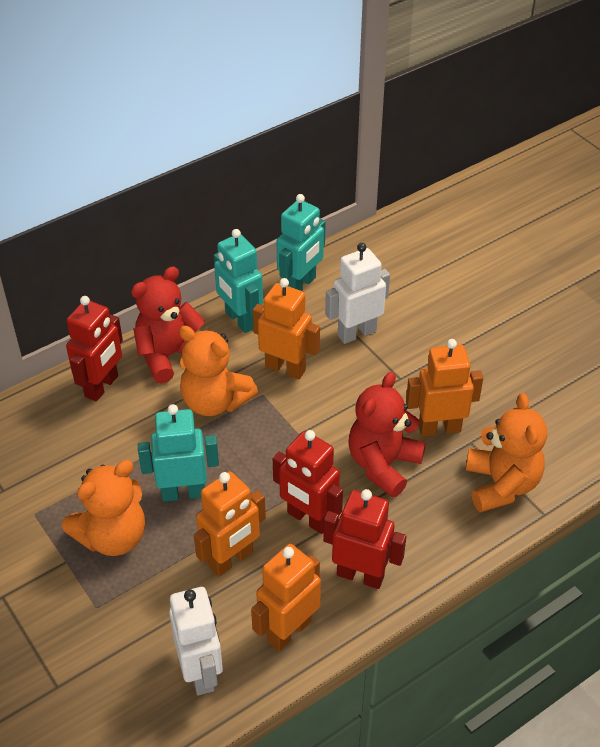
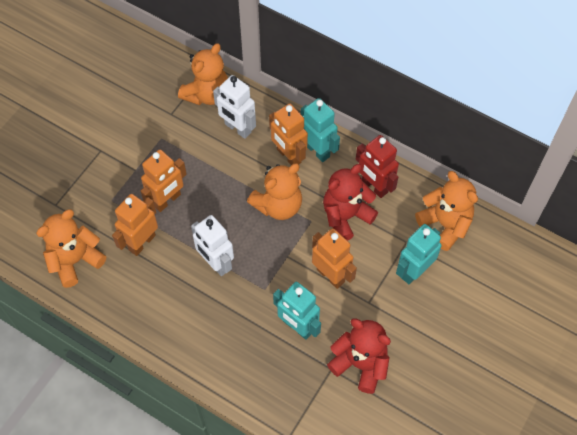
orange teddy bear: [62,460,145,556] [179,326,258,416] [466,393,547,512] = 3 -> [36,210,106,288] [178,43,228,105] [247,163,302,220] [415,171,478,251] = 4
red robot: [66,296,123,402] [273,430,343,534] [323,489,406,589] = 3 -> [356,135,399,198] = 1

